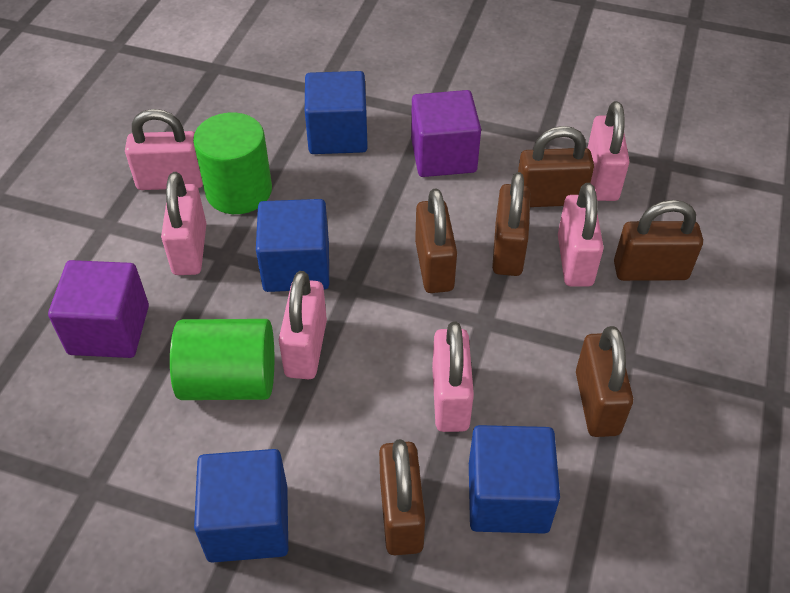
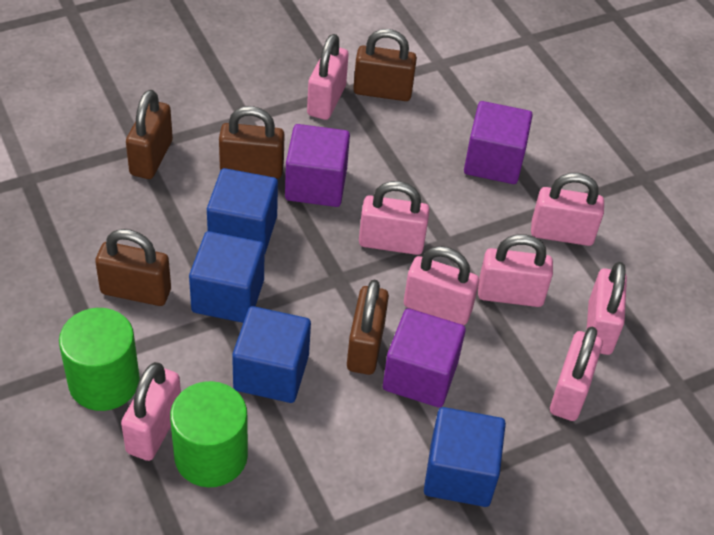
brown padlock: [379,439,425,555] [415,188,457,293] [492,172,530,276] [518,126,594,207] [576,326,633,437] [614,200,703,281] = 6 -> [95,229,171,306] [126,90,173,179] [219,106,285,179] [347,279,389,375] [353,29,417,101] = 5
pink padlock: [125,109,203,190] [161,172,207,275] [279,271,327,379] [432,322,474,432] [558,183,604,287] [588,101,630,201] = 6 -> [121,362,181,461] [307,34,349,120] [359,181,430,255] [404,246,479,325] [478,234,553,307] [531,173,604,246] [550,327,603,421] [587,262,627,355] = 8
purple cube: [48,260,149,358] [411,90,481,177] = 2 -> [285,124,350,207] [383,308,466,408] [464,101,533,184] = 3

